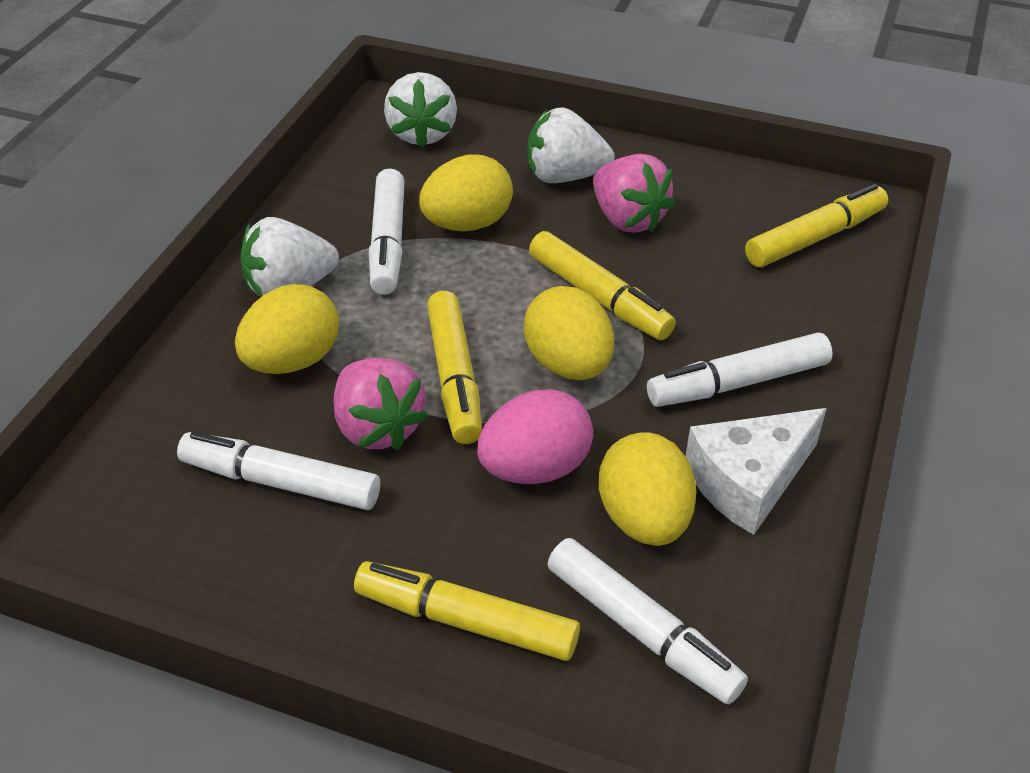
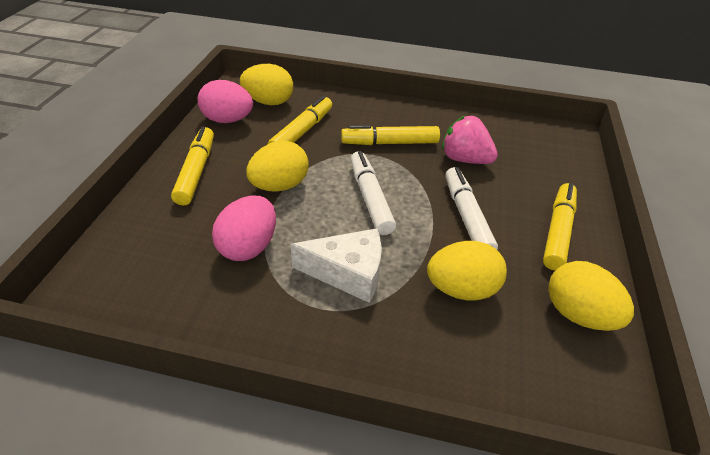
pink egg: [477,389,593,484] = 1 -> [198,80,253,123] [212,196,276,261] = 2
pink strawberry: [334,358,428,450] [593,154,675,233] = 2 -> [442,116,498,164] = 1
white marker: [177,432,380,510] [369,169,405,295] [548,538,748,705] [647,332,833,407] = 4 -> [351,151,396,235] [445,167,498,250] = 2
white strawberry: [241,217,339,297] [384,72,457,148] [528,107,615,183] = 3 -> none = 0

